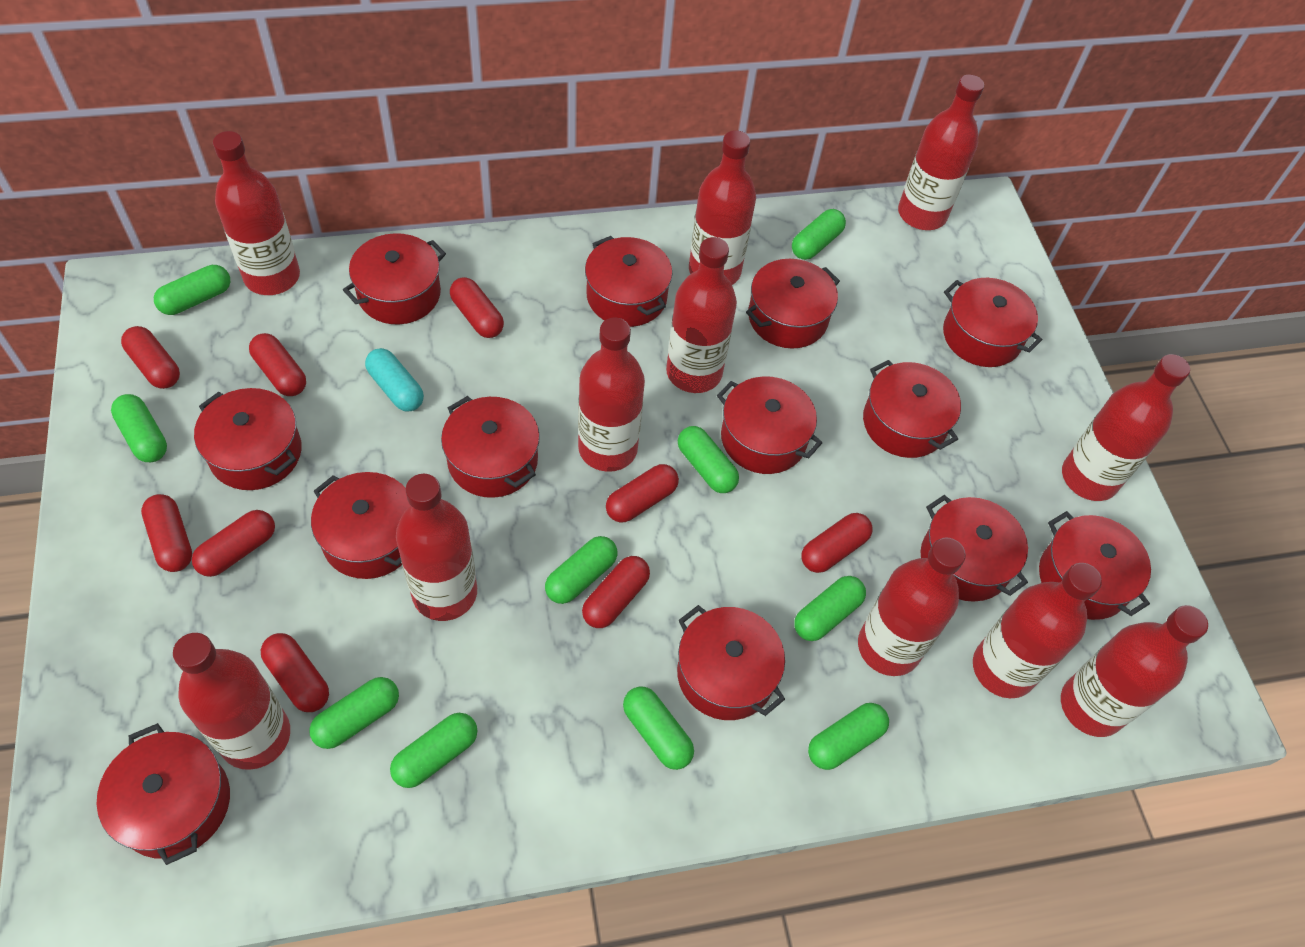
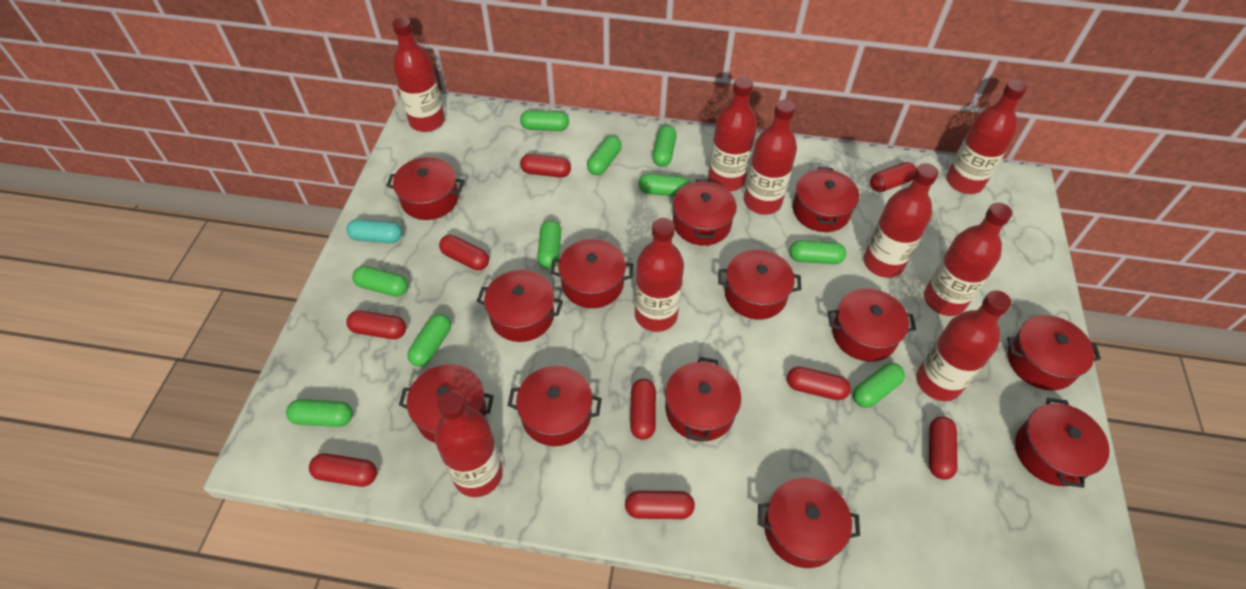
red bottle: [173,633,290,770] [213,131,300,295] [396,474,477,621] [578,317,645,472] [666,237,737,393] [689,130,756,285] [858,538,966,676] [898,75,984,230] [973,563,1102,698] [1061,605,1208,737] [1062,354,1190,501] = 11 -> [392,17,445,132] [434,391,503,497] [635,218,684,332] [708,77,757,191] [744,100,797,214] [863,163,938,278] [916,290,1011,401] [924,202,1012,316] [946,80,1027,194] = 9

